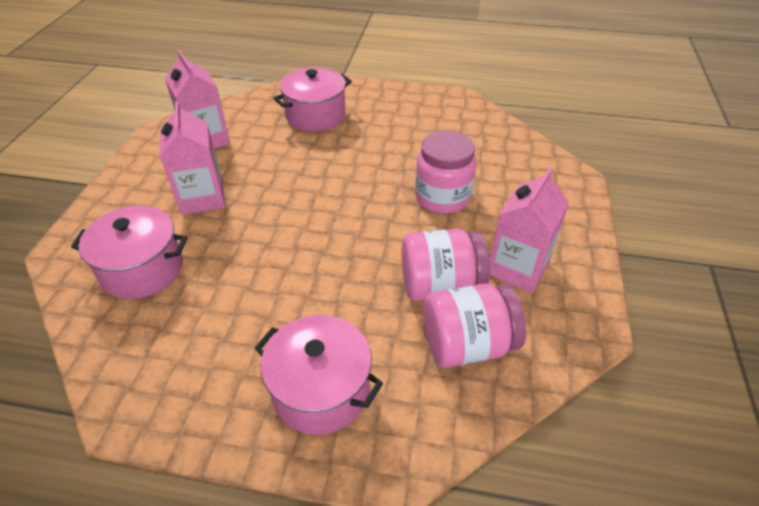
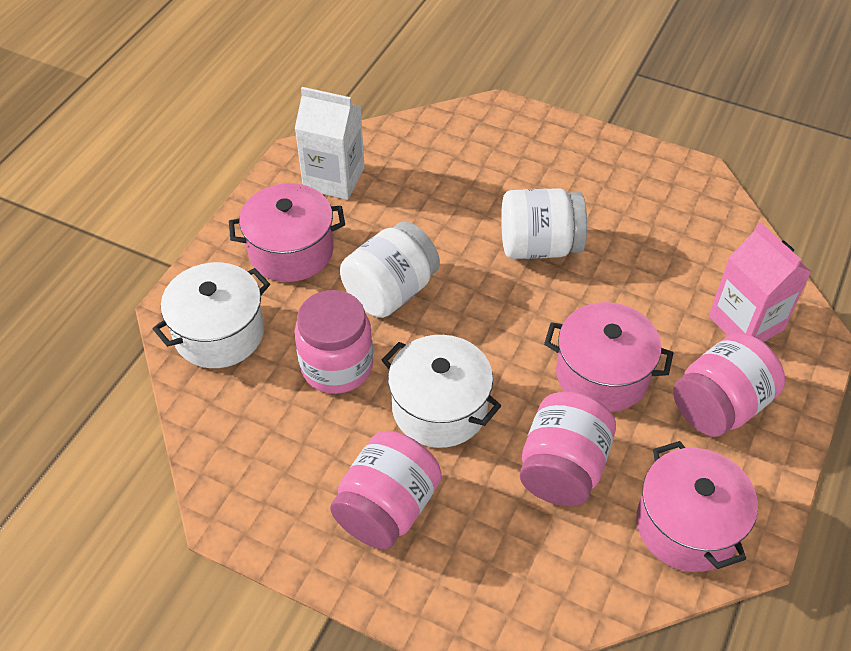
pink carton: [160,101,225,215] [165,50,230,149] [490,168,569,293] = 3 -> [709,222,811,342] = 1
pink jar: [402,229,490,301] [415,130,476,214] [423,284,526,368] = 3 -> [294,290,373,394] [330,431,442,550] [520,391,616,506] [673,333,785,437] = 4
white carton: none = 0 -> [295,87,365,200] = 1
white jar: none = 0 -> [340,222,440,318] [501,188,587,259] = 2
white pot: none = 0 -> [153,262,270,368] [382,335,501,448] = 2

